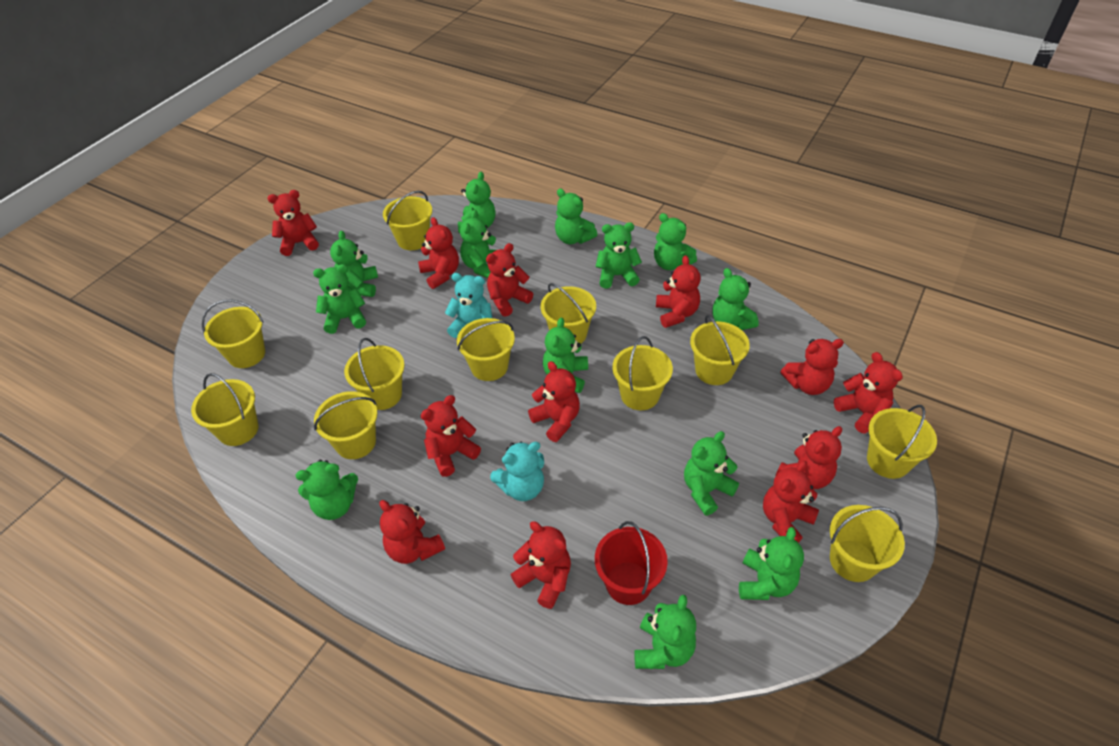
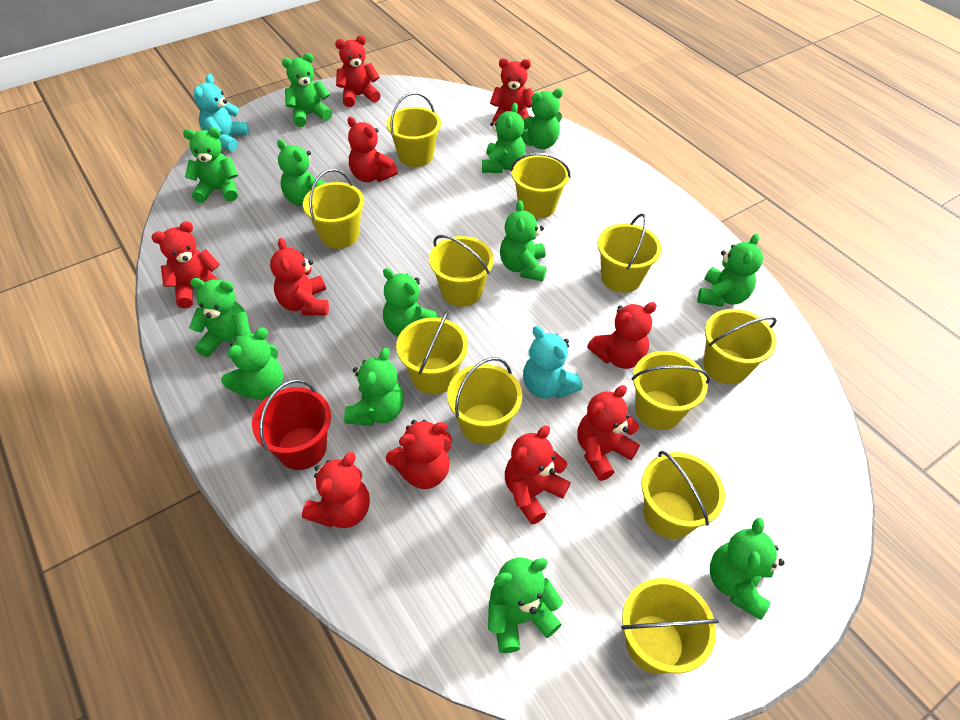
red teddy bear: [268,190,319,256] [379,500,445,564] [418,217,459,289] [421,395,481,477] [486,243,533,317] [511,521,571,609] [528,361,580,442] [656,255,701,328] [763,460,819,543] [776,426,842,489] [780,339,844,395] [834,352,903,434] = 12 -> [151,221,220,309] [270,238,329,316] [302,452,370,528] [335,35,381,107] [347,117,398,182] [386,420,452,489] [490,58,533,122] [505,426,570,525] [577,385,640,481] [587,302,657,369] = 10

